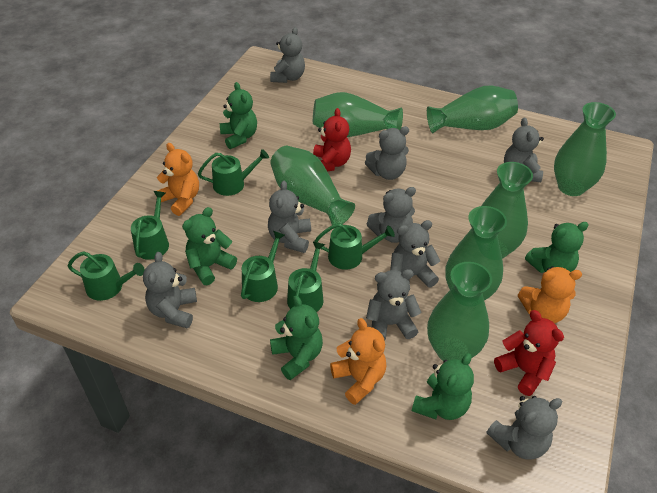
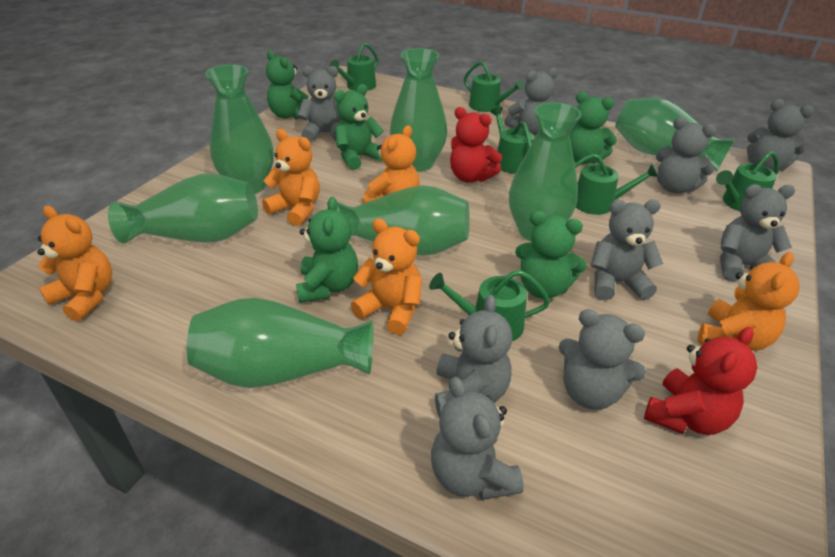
orange teddy bear: [156,143,199,216] [330,318,386,405] [518,266,582,323] = 3 -> [37,206,112,321] [262,129,320,226] [351,218,422,335] [363,125,420,204] [698,252,800,351] = 5

